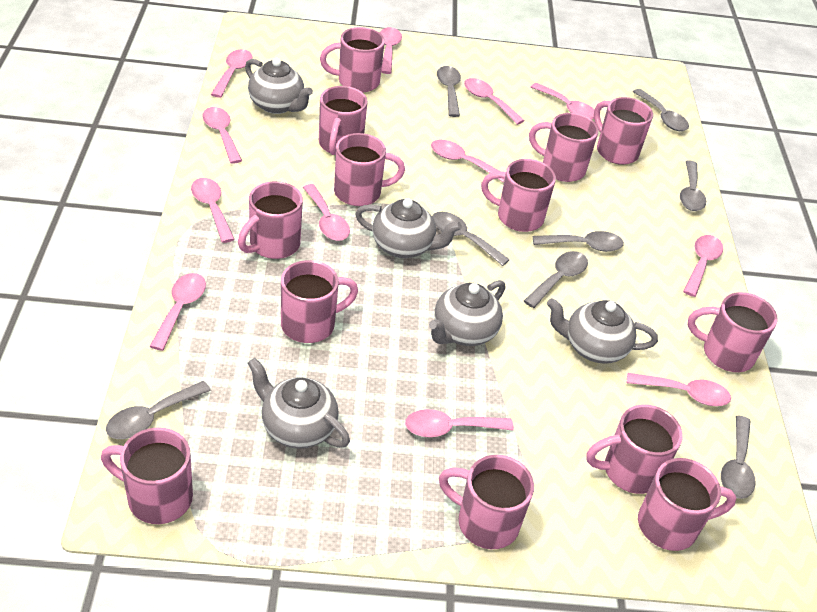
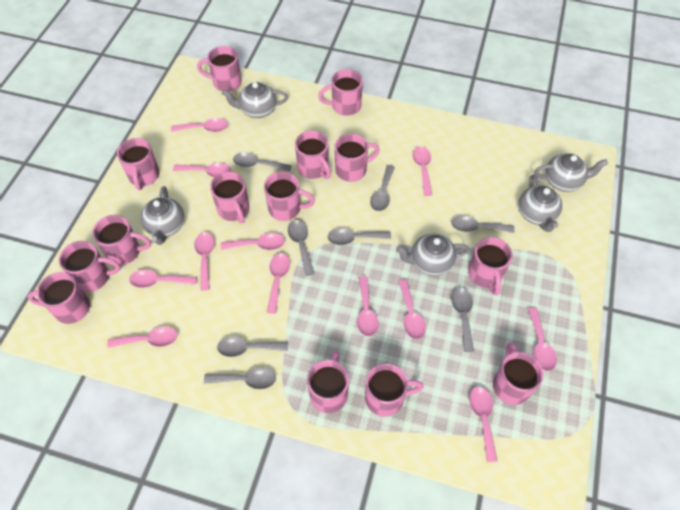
pink mug: [101,427,193,524] [238,181,303,259] [281,260,358,343] [319,86,368,155] [320,27,385,92] [334,133,405,206] [439,455,534,549] [481,159,556,232] [529,113,599,182] [586,404,683,494] [594,97,653,165] [638,458,736,551] [688,292,778,372] = 13 -> [28,272,90,324] [59,241,121,292] [93,215,151,265] [117,138,160,190] [197,46,242,91] [210,172,249,224] [264,172,315,221] [295,131,331,179] [307,351,349,413] [318,69,363,116] [335,133,380,182] [365,363,424,417] [468,237,513,295] [493,342,544,405] = 14

